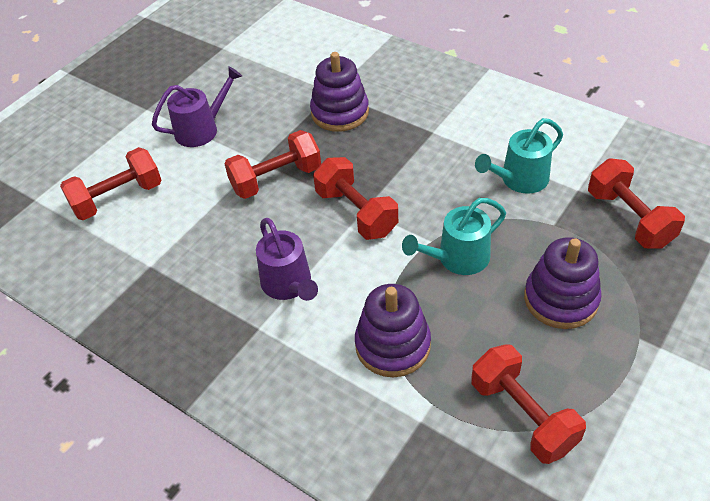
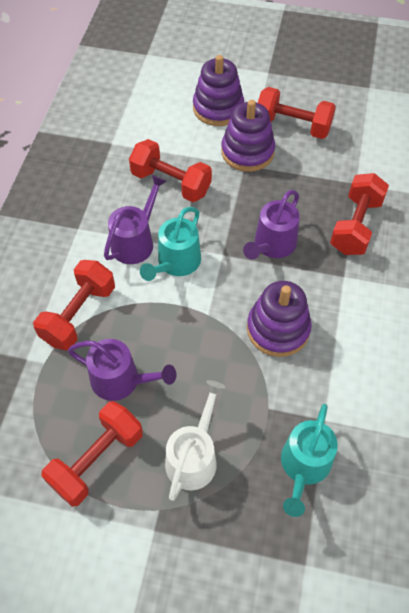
purple watering can: [152,66,242,147] [256,218,318,301] = 2 -> [68,339,177,401] [104,175,167,264] [243,190,300,260] = 3
white watering can: none = 0 -> [165,380,225,501] = 1

